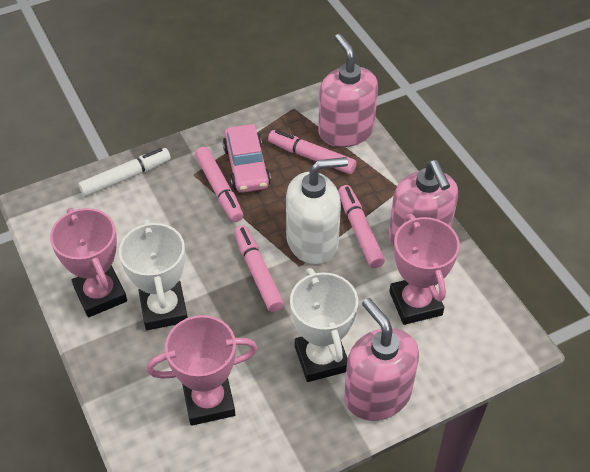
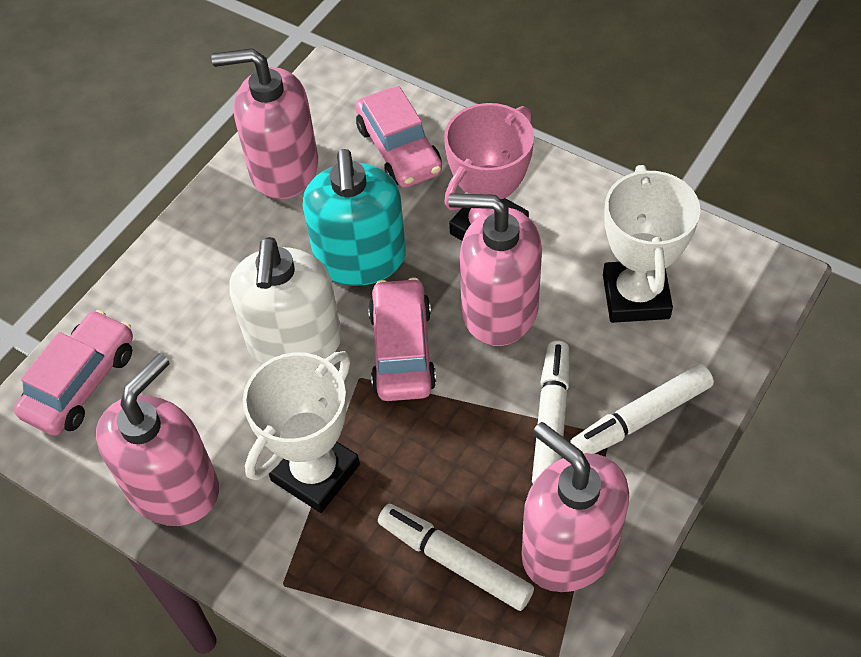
pink car: [223,124,271,193] = 1 -> [14,310,133,436] [355,86,442,188] [368,277,436,401] = 3
pink marker: [195,147,243,222] [234,225,284,312] [268,130,357,174] [338,185,385,268] = 4 -> none = 0
pink soap dispenser: [318,34,378,147] [344,298,419,421] [389,160,458,246] = 3 -> [96,354,219,526] [211,48,318,199] [448,193,542,346] [521,422,629,592] = 4
pink trophy: [50,208,127,317] [147,315,258,426] [389,214,460,325] = 3 -> [444,103,534,241] = 1
turquoise soap dispenser: none = 0 -> [303,149,406,286] = 1
white marker: [78,148,171,197] = 1 -> [378,504,534,611] [532,340,569,484] [570,364,714,454] = 3

